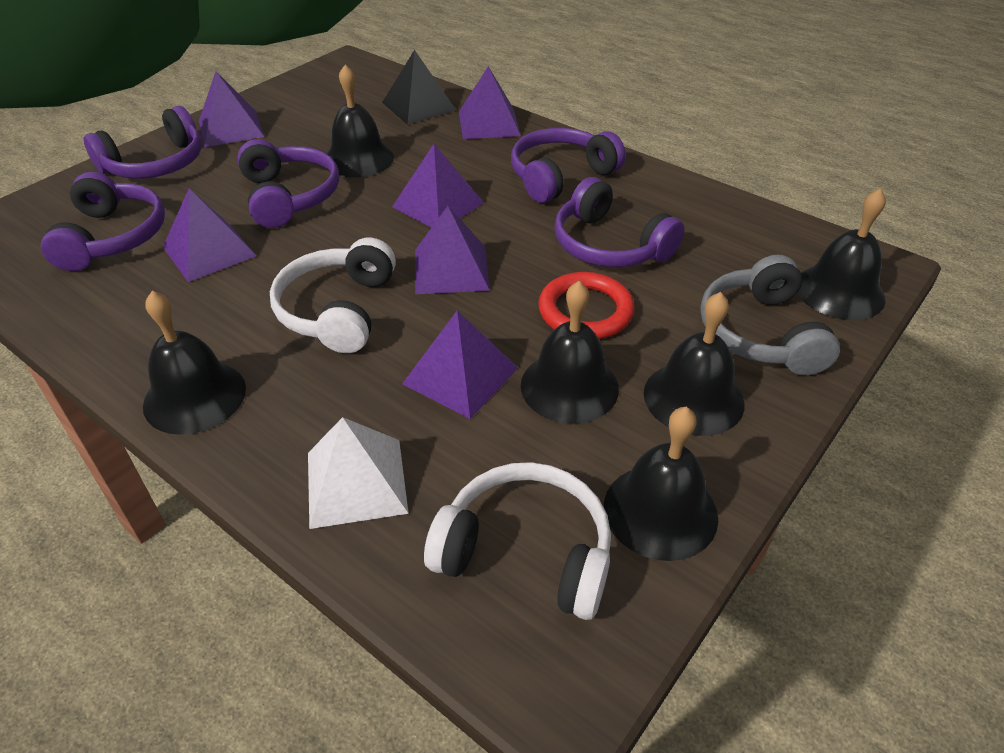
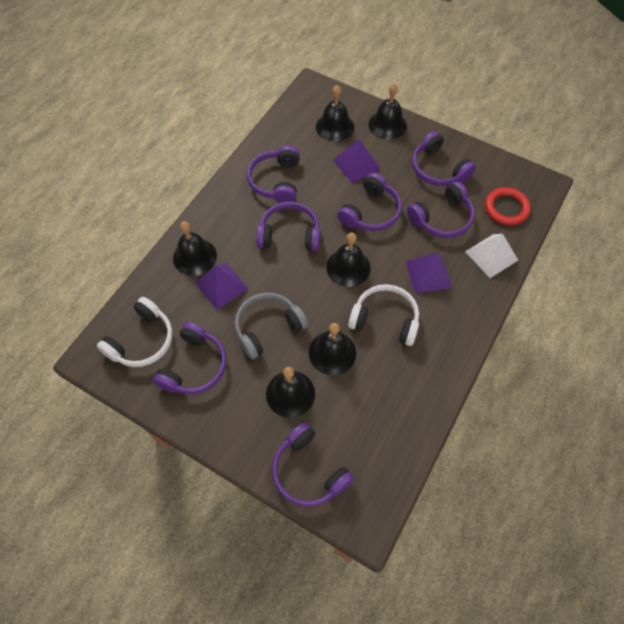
black pyramid: [382,50,456,125] = 1 -> none = 0
purple headphones: [41,172,165,271] [83,106,202,179] [237,139,339,228] [511,128,626,203] [554,177,685,267] = 5 -> [153,322,227,394] [247,145,300,203] [256,202,320,251] [272,423,354,507] [337,172,402,231] [407,181,475,238] [412,131,476,186] = 7
purple pyramid: [163,189,256,282] [199,71,264,147] [392,144,484,228] [402,310,518,419] [415,206,490,294] [459,66,521,139] = 6 -> [195,263,249,310] [333,139,380,183] [406,253,452,294] = 3

